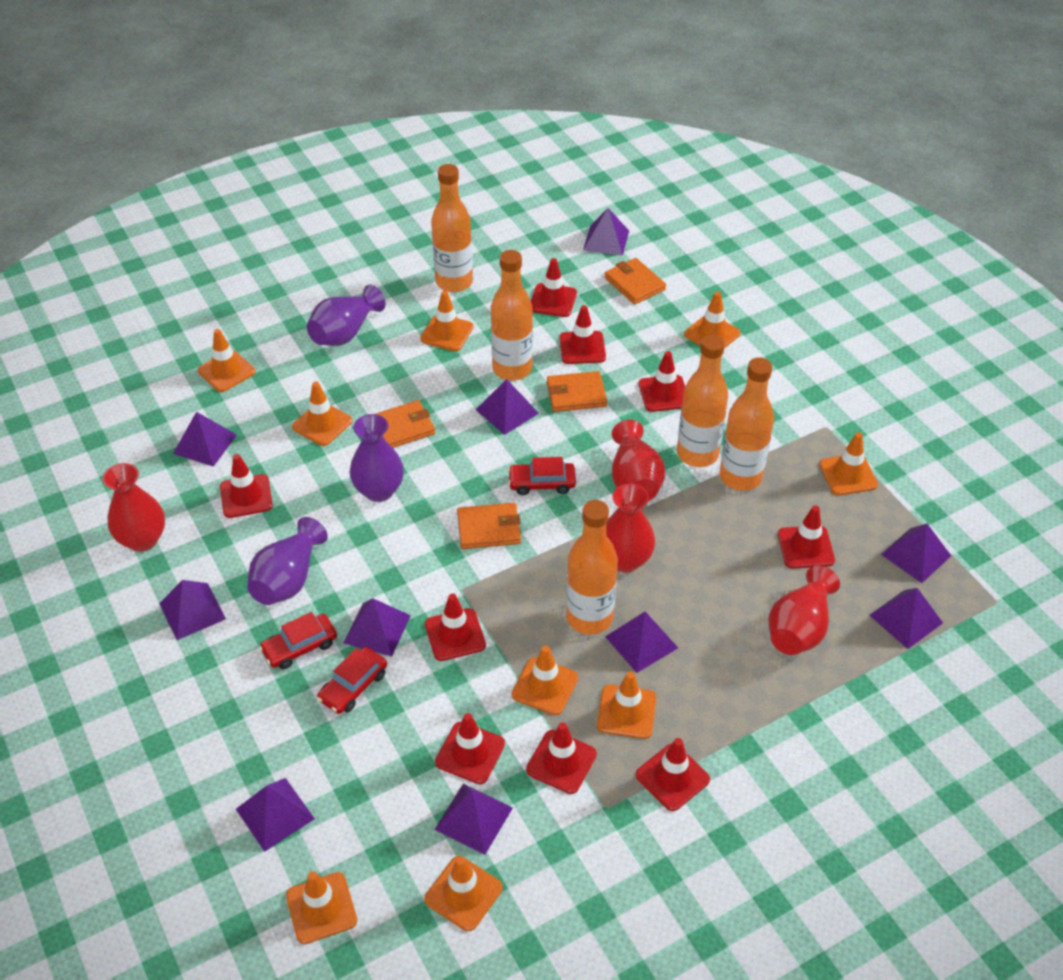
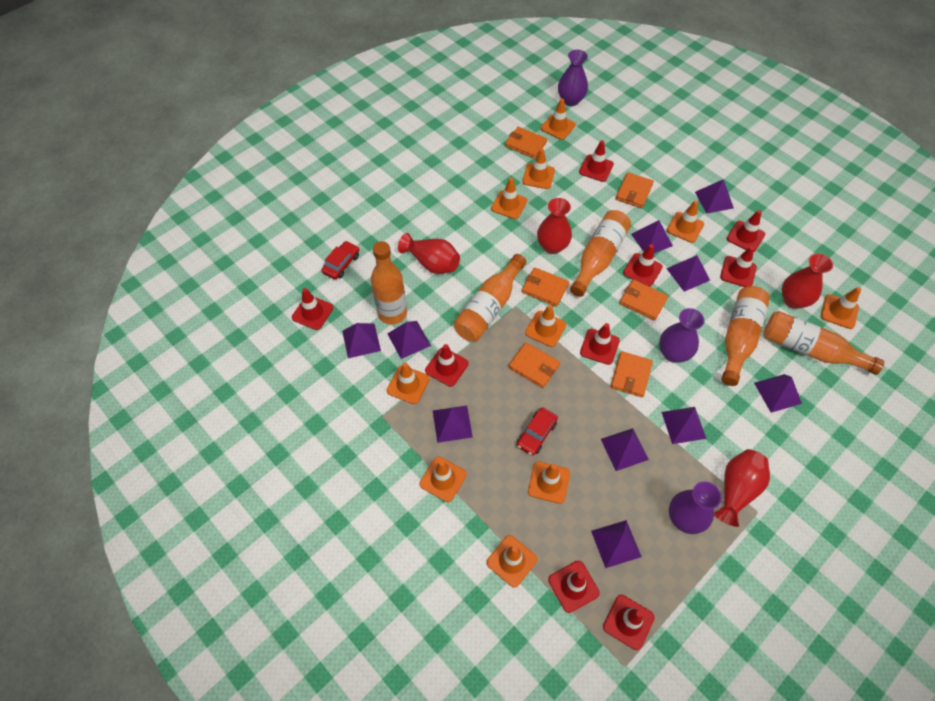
orange traffic cone: [198,329,256,392] [286,871,357,944] [292,381,352,446] [420,291,474,351] [425,856,503,931] [512,646,578,715] [597,672,657,739] [684,291,740,349] [819,432,878,496] = 9 -> [387,363,430,404] [420,457,467,502] [486,535,537,588] [491,178,527,219] [522,149,555,189] [525,305,566,347] [528,461,570,504] [541,99,576,140] [667,201,704,243] [821,287,861,329] = 10
orange wallet: [376,400,435,448] [457,503,521,549] [547,371,607,412] [605,258,666,304] = 4 -> [505,127,547,159] [508,342,560,388] [522,268,569,307] [611,351,653,397] [616,172,654,208] [619,279,668,321] = 6
red car: [259,612,337,669] [317,647,387,714] [508,457,576,495] = 3 -> [321,241,359,279] [517,407,558,456] = 2

